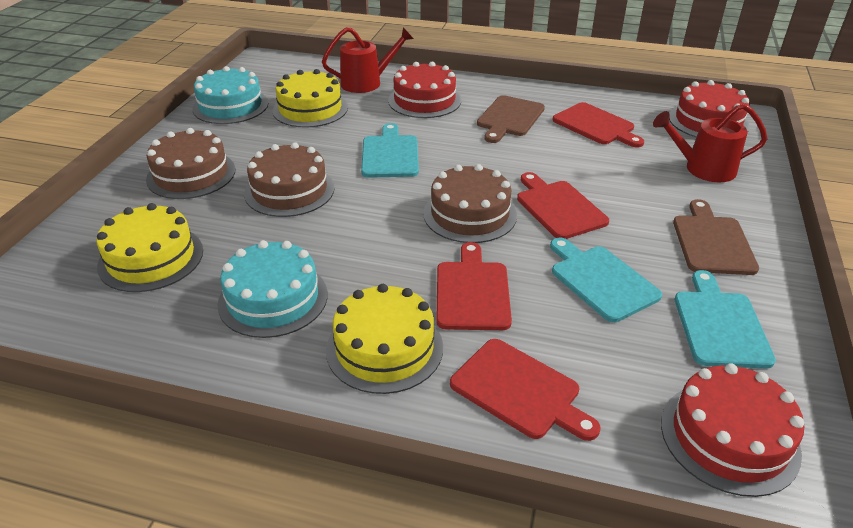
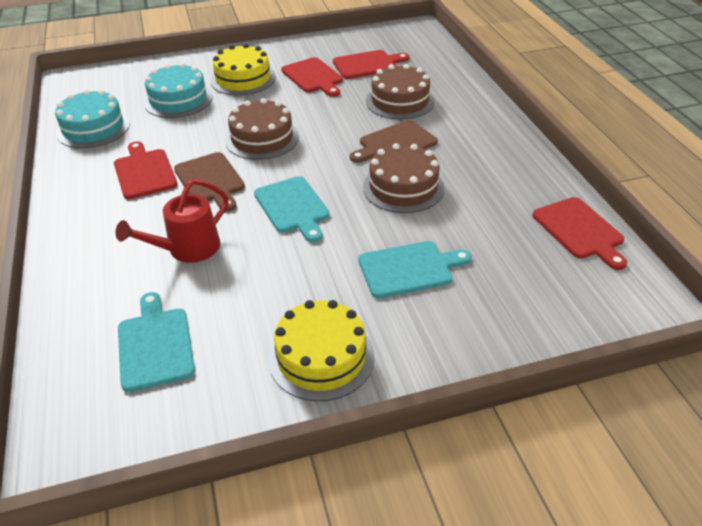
red cake: [388,62,461,118] [661,363,804,497] [669,80,750,137] = 3 -> none = 0
red watering can: [322,27,414,93] [653,104,767,182] = 2 -> [116,179,229,263] = 1
yellow cake: [97,203,203,292] [273,69,348,128] [326,284,443,394] = 3 -> [210,44,276,96] [268,300,375,401] = 2

